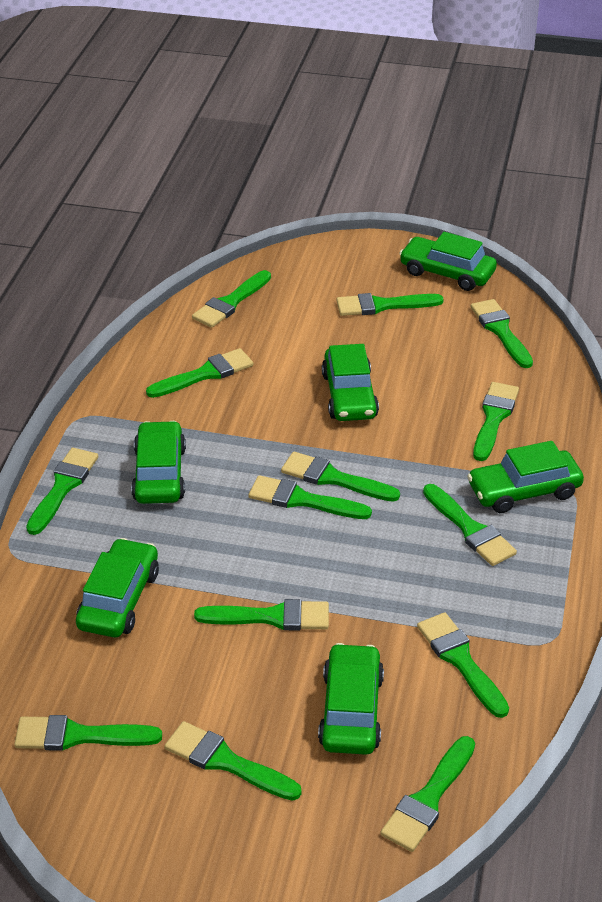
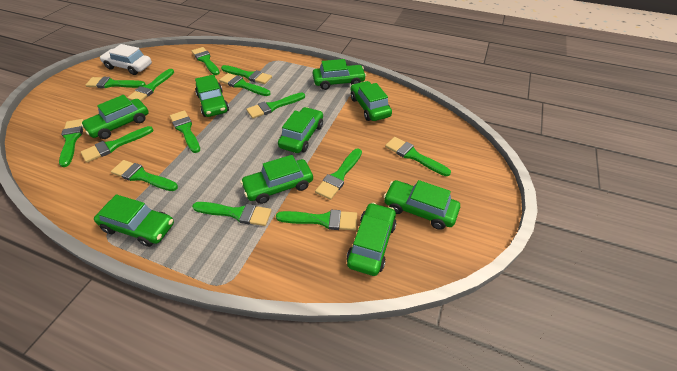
green car: [76,538,159,637] [131,421,186,504] [318,643,384,755] [322,344,379,421] [399,232,497,291] [467,441,584,513] = 6 -> [81,95,149,139] [94,194,174,247] [195,75,229,117] [240,155,313,204] [278,107,323,153] [313,59,366,90] [346,202,397,276] [350,81,392,121] [384,180,460,230] = 9
white car: none = 0 -> [100,44,152,75] = 1

